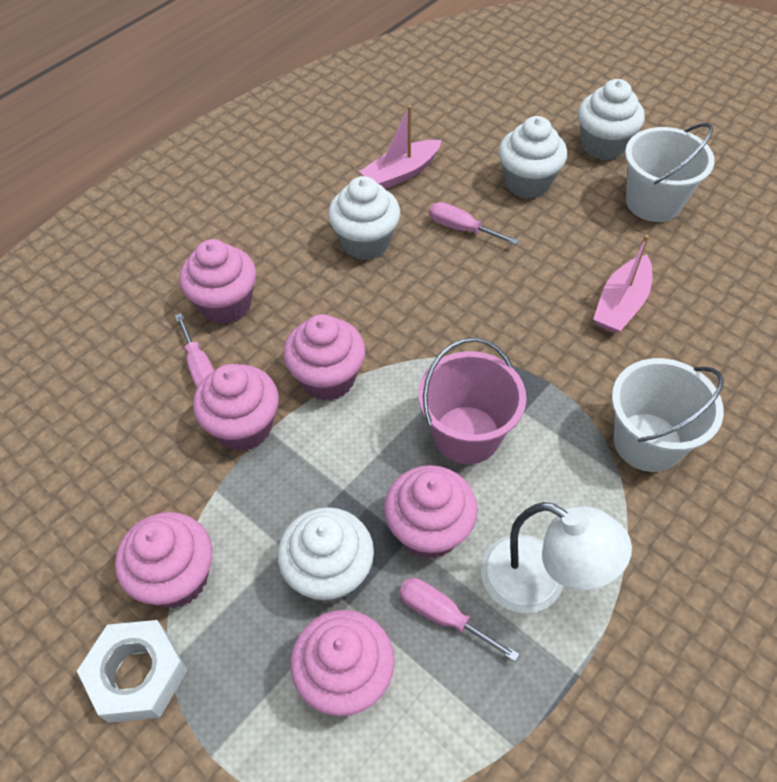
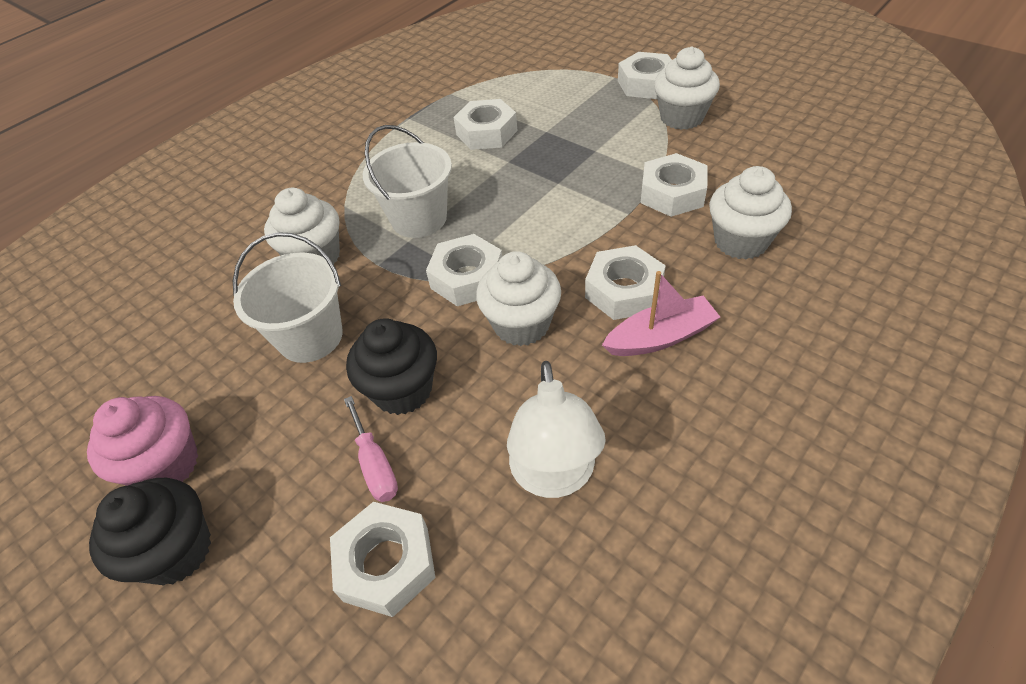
black cupcake: none = 0 -> [89,478,211,585] [346,318,437,415] = 2
pink boat: [359,105,442,189] [593,235,652,333] = 2 -> [602,271,720,356] = 1
pink bucket: [418,338,527,464] = 1 -> none = 0
pink cupcake: [115,512,213,608] [179,239,256,324] [193,364,279,451] [283,314,365,401] [290,610,395,716] [384,465,478,559] = 6 -> [87,396,198,486] = 1
pink screwdriver: [175,313,214,388] [399,578,519,662] [429,202,519,245] = 3 -> [344,396,398,502] = 1
white nut: [77,620,188,723] = 1 -> [330,502,436,617] [426,234,502,306] [454,99,517,150] [585,245,666,320] [618,52,672,99] [641,153,708,217] = 6

